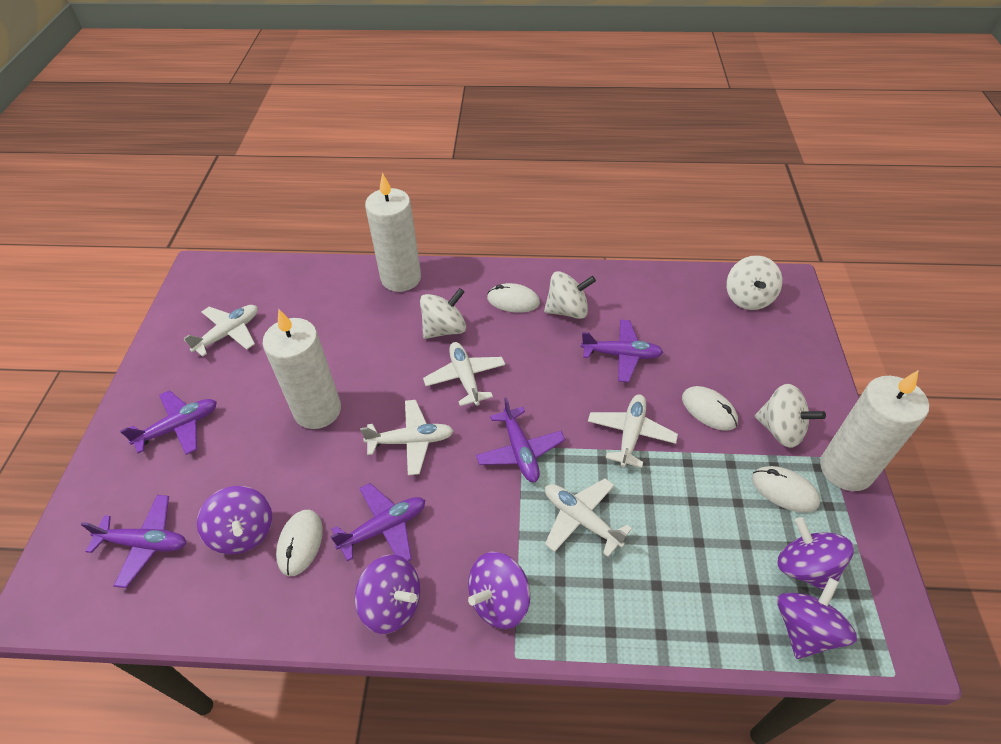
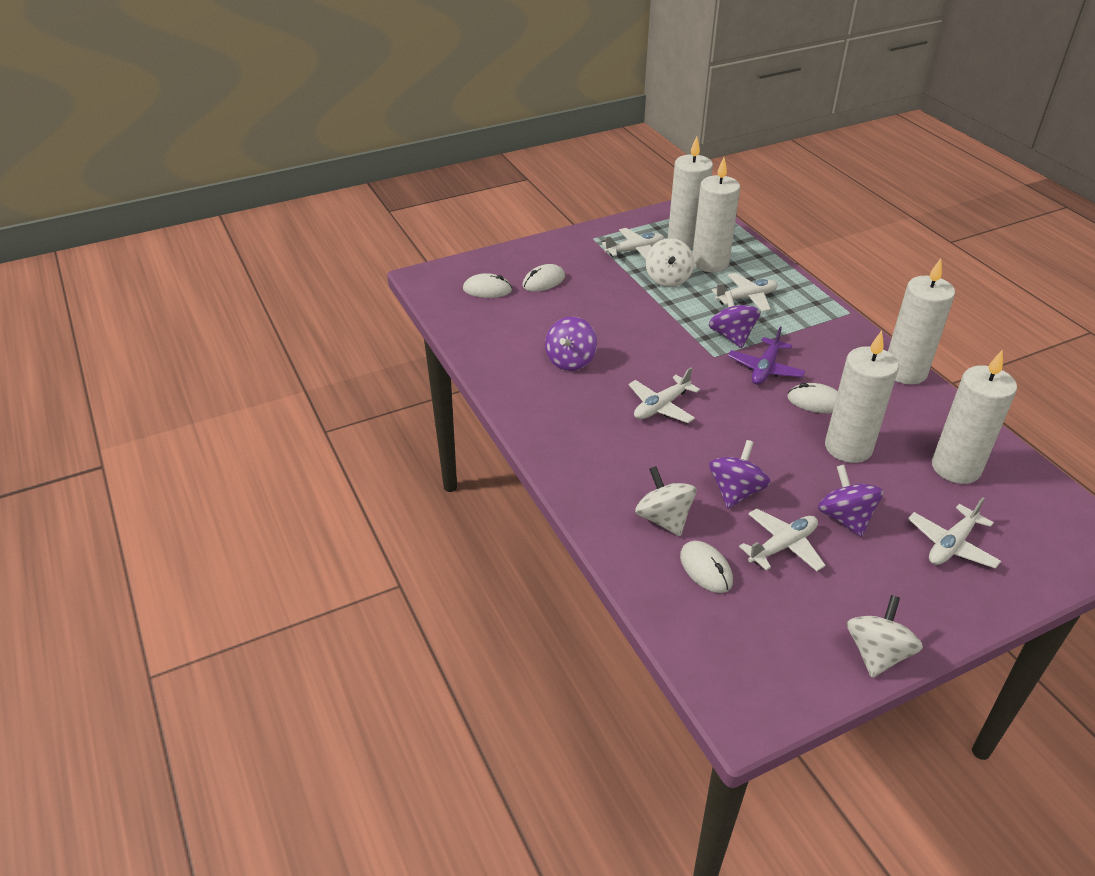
purple plane: [80,495,186,588] [120,390,217,455] [330,483,425,561] [476,397,565,482] [581,320,663,382] = 5 -> [728,327,806,385] = 1
purple spinning top: [197,486,272,554] [355,555,420,634] [468,552,530,629] [777,578,857,659] [778,517,854,590] = 5 -> [545,316,597,371] [709,291,761,348] [709,440,771,509] [818,465,883,537] = 4
white candle: [263,309,341,429] [365,173,421,292] [820,371,929,491] = 3 -> [668,136,713,249] [693,158,740,272] [825,331,899,463] [888,259,955,385] [932,350,1017,484] = 5
white spinning top: [420,288,466,339] [544,271,596,319] [727,255,782,310] [755,384,826,448] = 4 -> [635,466,696,536] [646,238,694,287] [847,595,923,678] = 3

